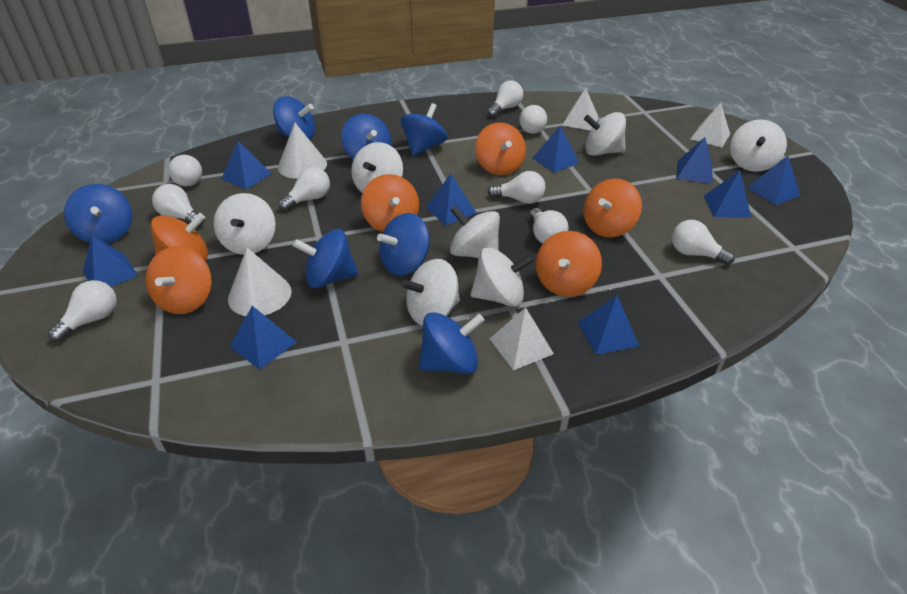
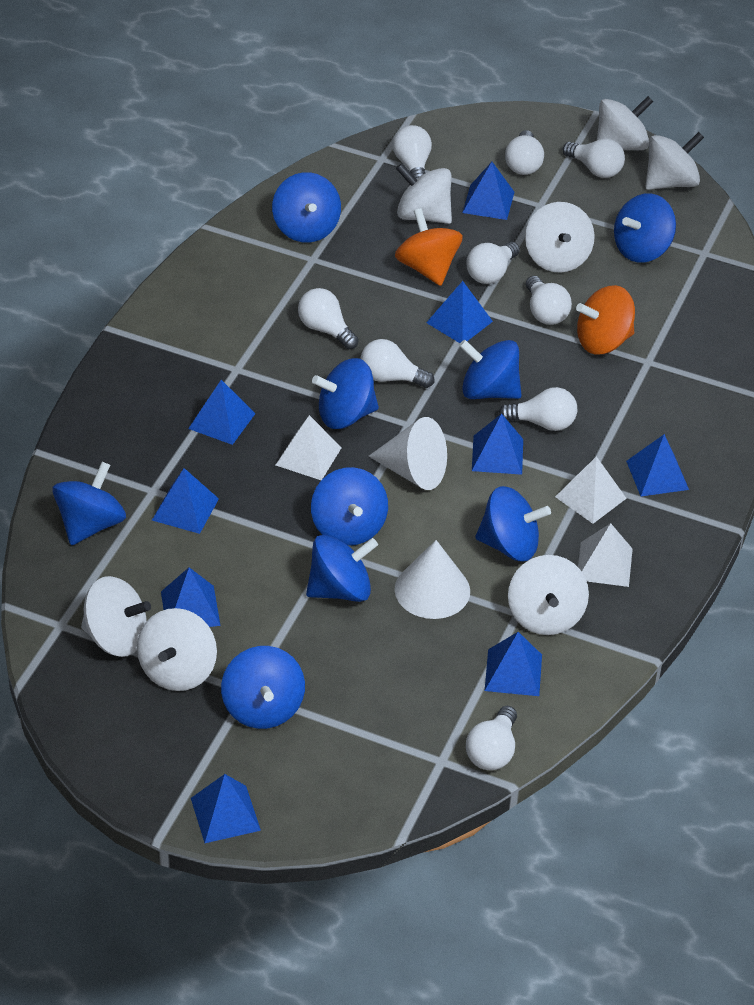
blue spinning top: [64,184,132,244] [273,96,315,140] [292,229,358,288] [341,114,391,160] [377,213,430,276] [401,103,447,156] [419,312,485,374] = 7 -> [52,462,126,545] [221,646,305,729] [272,172,341,242] [306,535,378,602] [311,467,388,546] [312,358,379,429] [459,340,522,399] [475,486,551,562] [614,193,676,263] = 9
orange spinning top: [146,246,212,314] [151,213,208,261] [361,174,419,232] [475,123,526,175] [536,231,602,297] [583,179,642,237] = 6 -> [395,208,463,286] [576,285,635,355] = 2

